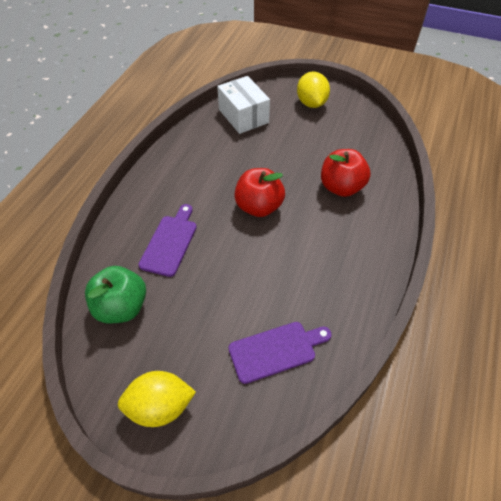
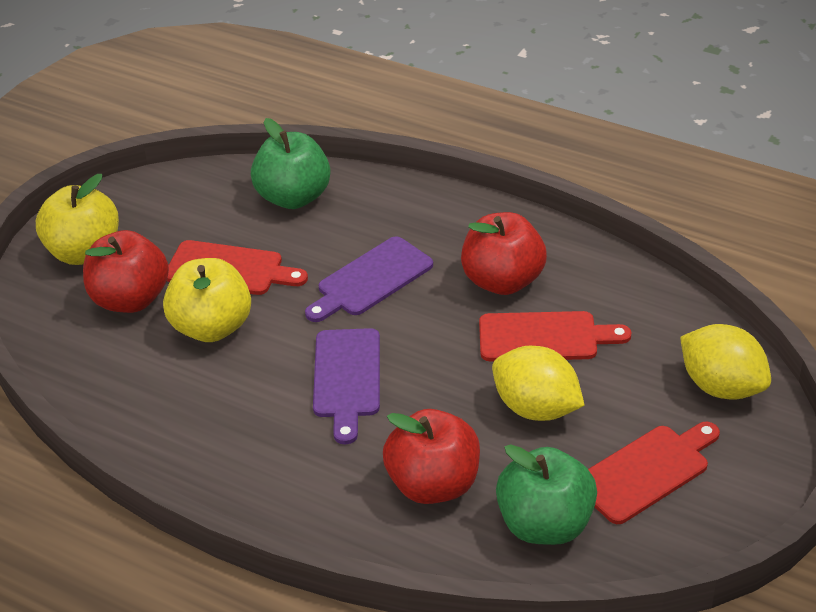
green apple: [85,266,146,324] = 1 -> [251,118,331,209] [496,444,597,545] = 2
red apple: [234,168,285,217] [321,149,371,197] = 2 -> [83,230,169,313] [383,409,480,504] [461,212,547,295] = 3
red cutting board: none = 0 -> [167,240,308,295] [479,311,632,361] [588,422,720,524] = 3
white box: [217,76,270,134] = 1 -> none = 0
yellow apple: none = 0 -> [36,174,119,265] [163,258,251,342] = 2

